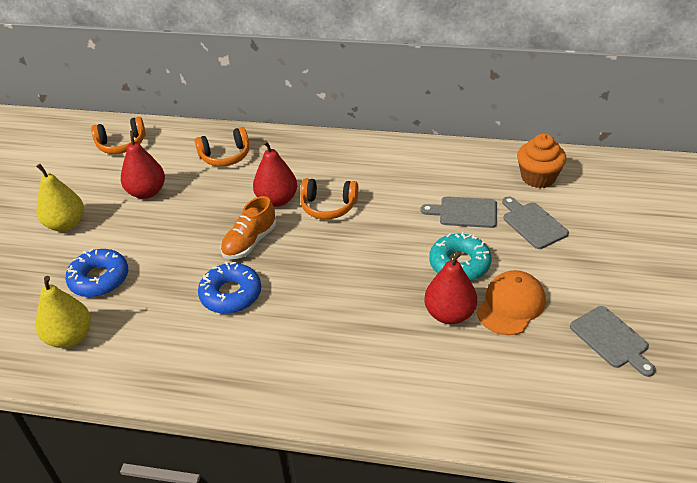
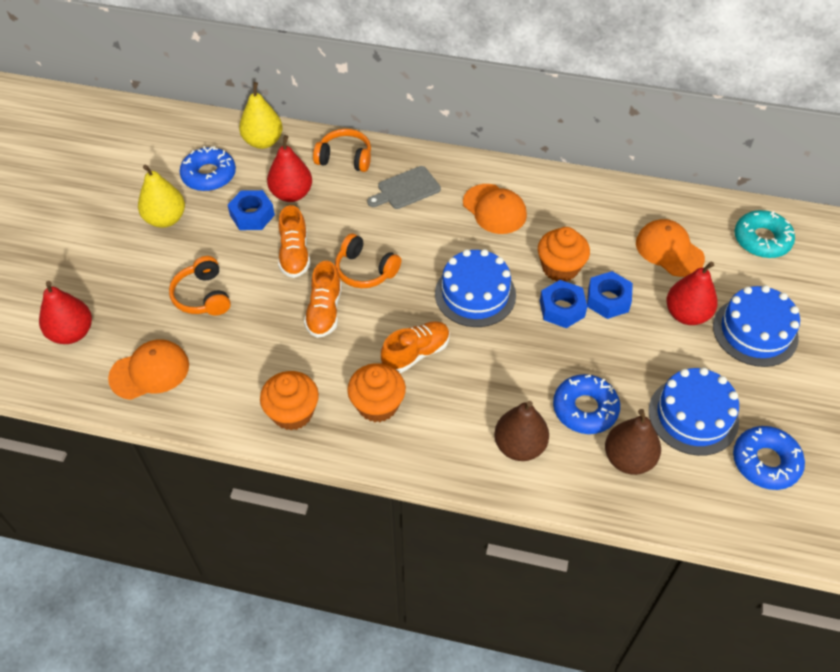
blue cake: none = 0 -> [435,249,516,327] [649,367,739,456] [713,285,800,367] = 3
blue donut: [65,249,128,297] [198,261,261,314] = 2 -> [180,146,236,191] [553,374,620,434] [733,426,805,490] = 3
blue nut: none = 0 -> [228,190,275,230] [540,280,587,328] [587,271,633,319] = 3
brown pear: none = 0 -> [494,401,549,461] [605,409,661,475] = 2
grey cutting board: [421,196,497,228] [502,197,569,249] [570,306,656,377] = 3 -> [367,166,441,209] = 1
orange cap: [477,270,546,335] = 1 -> [108,339,189,400] [463,184,527,234] [636,219,705,277] = 3
orange cupcake: [517,134,566,188] = 1 -> [260,371,319,430] [347,363,406,422] [538,227,590,282] = 3
orange shoe: [221,196,276,259] = 1 -> [278,205,310,278] [304,261,342,338] [381,321,450,373] = 3

